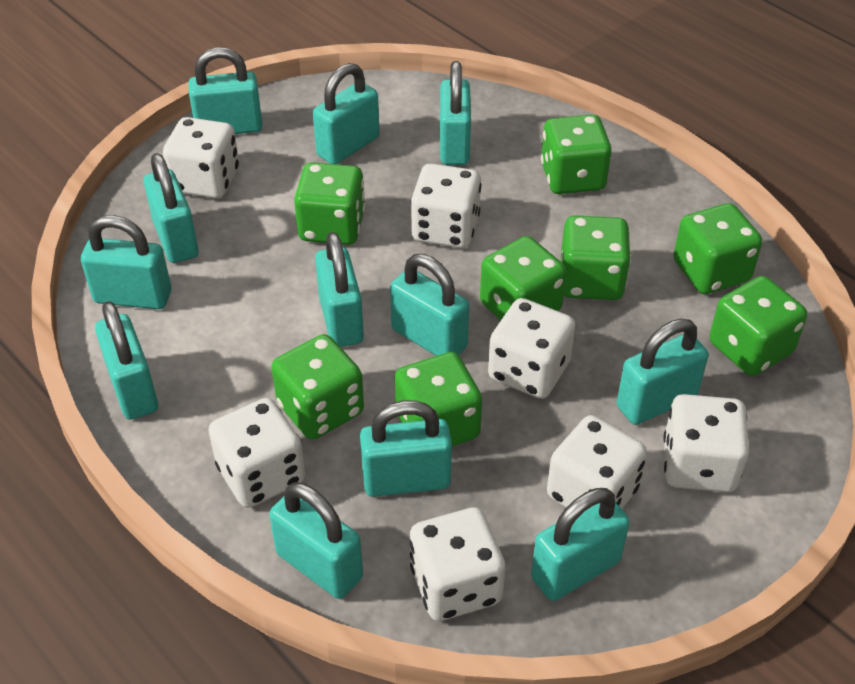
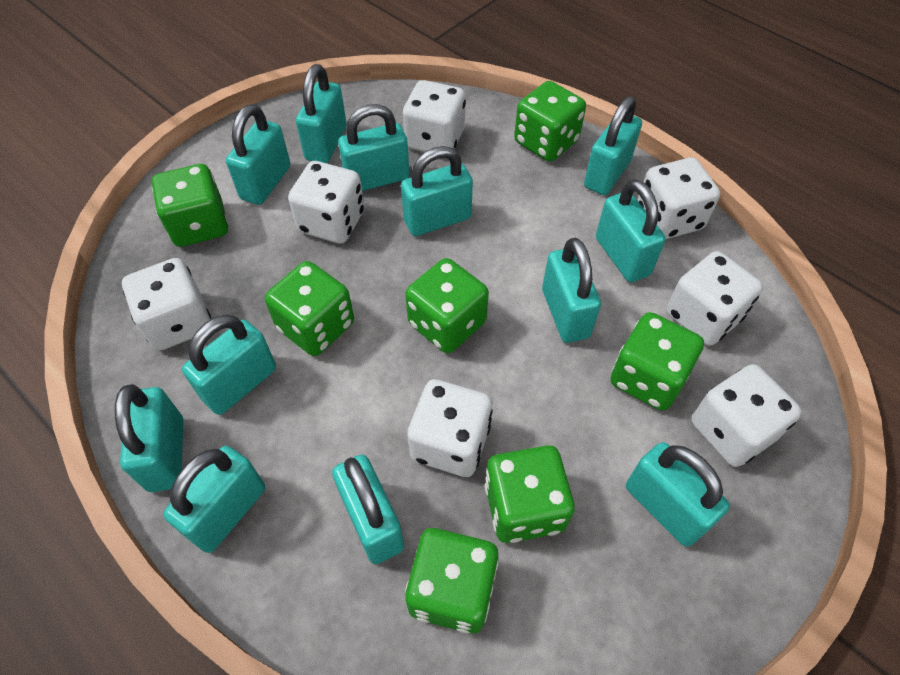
green dice: [271,334,364,440] [294,162,365,245] [395,352,482,446] [480,236,567,320] [541,115,612,194] [561,215,631,300] [673,203,762,294] [709,276,807,376] = 8 -> [152,164,228,247] [265,261,354,356] [405,258,489,353] [405,528,499,634] [485,445,575,543] [514,81,586,162] [610,312,704,411] = 7

